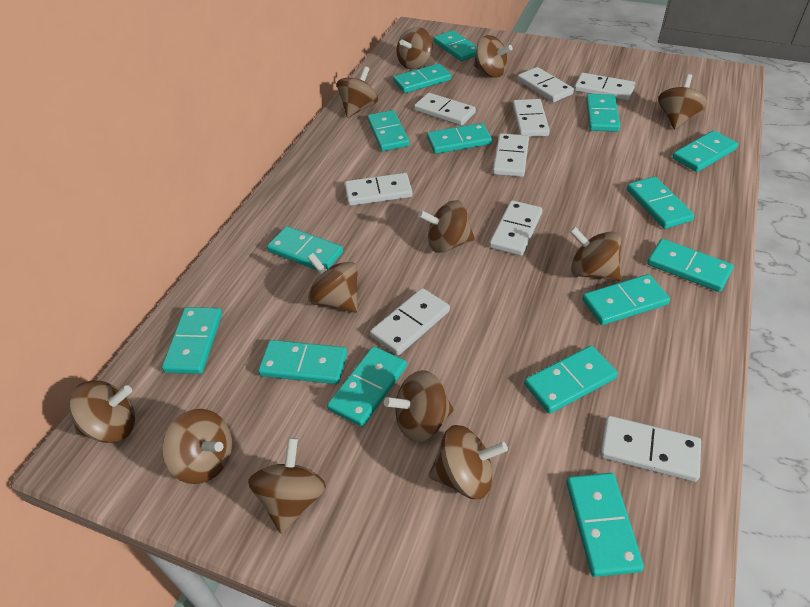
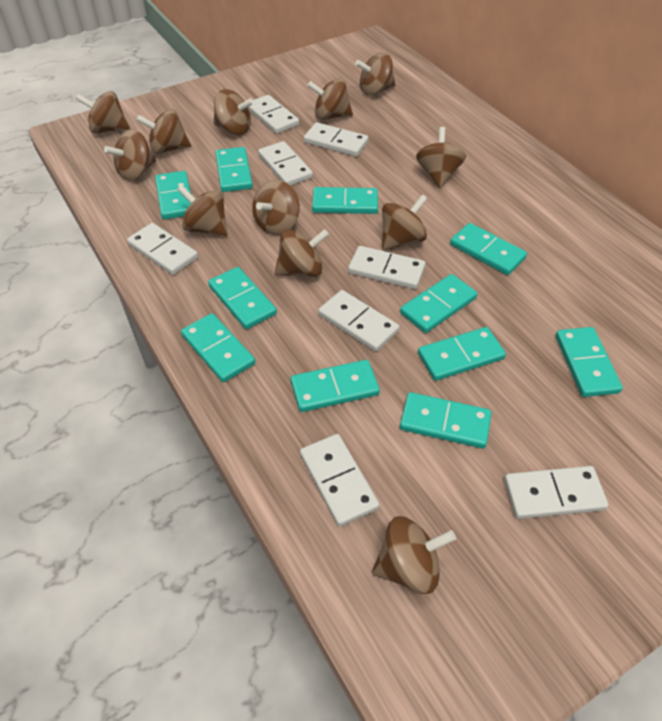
turquoise domino: [162,307,222,374] [258,340,347,384] [267,226,343,271] [327,346,407,427] [367,110,409,151] [393,63,451,93] [427,123,492,154] [434,30,477,61] [524,346,618,413] [566,473,644,577] [582,274,670,325] [586,94,620,132] [627,176,694,229] [647,239,733,292] [672,130,738,172] = 15 -> [155,171,191,219] [181,313,255,382] [208,267,277,329] [215,147,253,192] [291,360,380,412] [312,187,378,214] [400,274,477,333] [400,392,492,449] [418,327,506,381] [450,223,527,275] [556,327,623,397] = 11
white domino: [345,173,412,206] [370,288,450,355] [414,93,476,126] [489,200,543,256] [493,133,529,177] [513,99,550,137] [517,67,574,102] [574,73,635,101] [600,416,701,482] = 9 -> [127,223,198,275] [248,95,299,134] [258,141,313,186] [300,434,379,527] [304,122,368,156] [318,290,399,352] [348,246,426,289] [504,466,608,519] = 8

